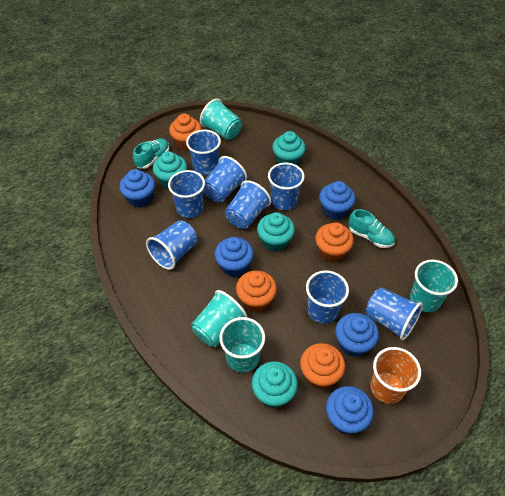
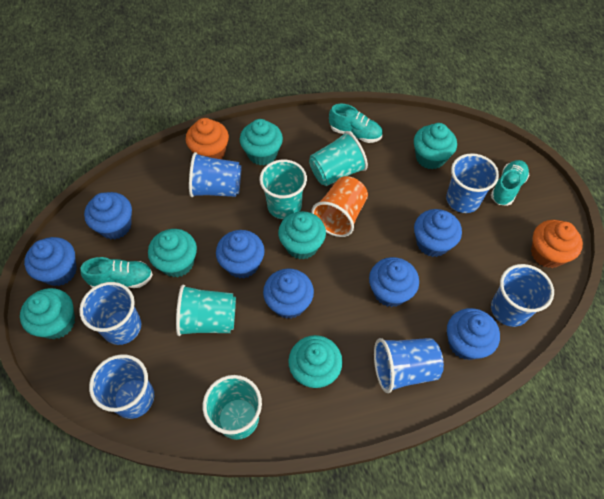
blue cup: [146,220,197,270] [168,170,205,218] [186,130,221,175] [203,156,247,203] [225,180,271,229] [268,163,305,210] [306,270,349,324] [366,287,423,340] = 8 -> [79,282,141,345] [89,354,154,419] [189,152,242,197] [374,338,444,393] [446,153,499,213] [491,264,554,327] = 6
blue cupcake: [119,169,155,208] [215,237,254,277] [319,181,355,220] [326,386,374,434] [335,313,379,357] = 5 -> [24,237,77,286] [84,192,132,239] [216,230,265,278] [263,268,314,319] [369,257,419,307] [414,209,462,257] [447,308,500,360] = 7
orange cupcake: [169,114,202,151] [236,270,277,312] [300,343,345,389] [315,222,354,262] = 4 -> [186,118,229,159] [531,220,583,268] = 2
turquoise cupcake: [153,151,187,189] [252,361,298,408] [257,212,295,252] [272,131,306,165] = 4 -> [20,288,75,339] [148,229,197,277] [240,119,283,165] [278,211,326,260] [288,335,343,388] [414,123,457,170] = 6
turquoise shoe: [133,138,170,169] [349,209,395,248] = 2 -> [80,257,153,288] [329,104,382,143] [491,160,530,206] = 3

